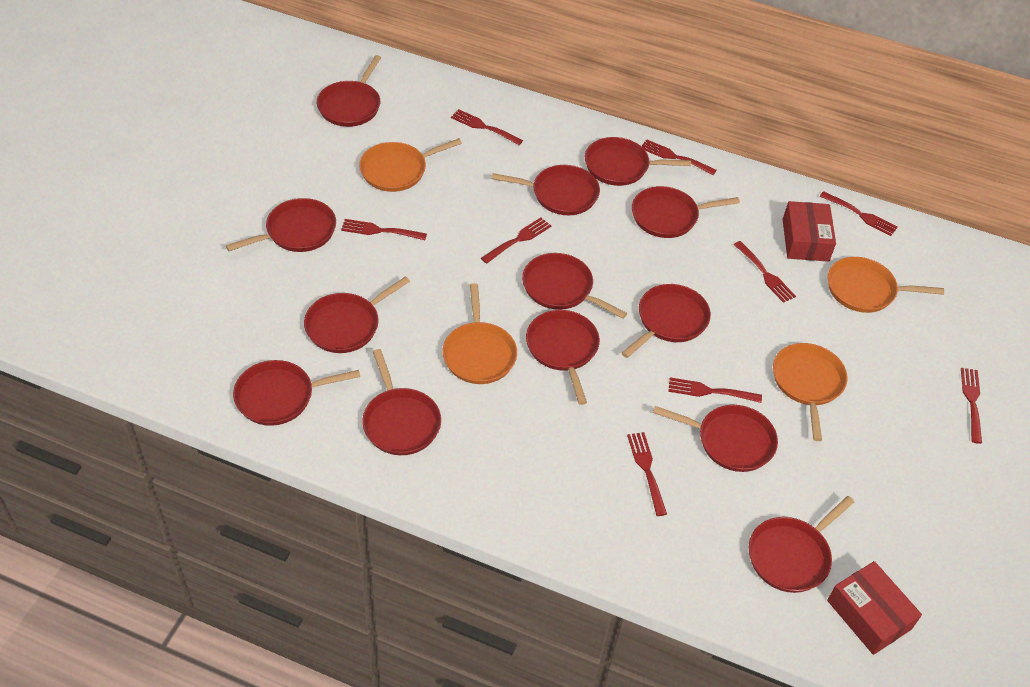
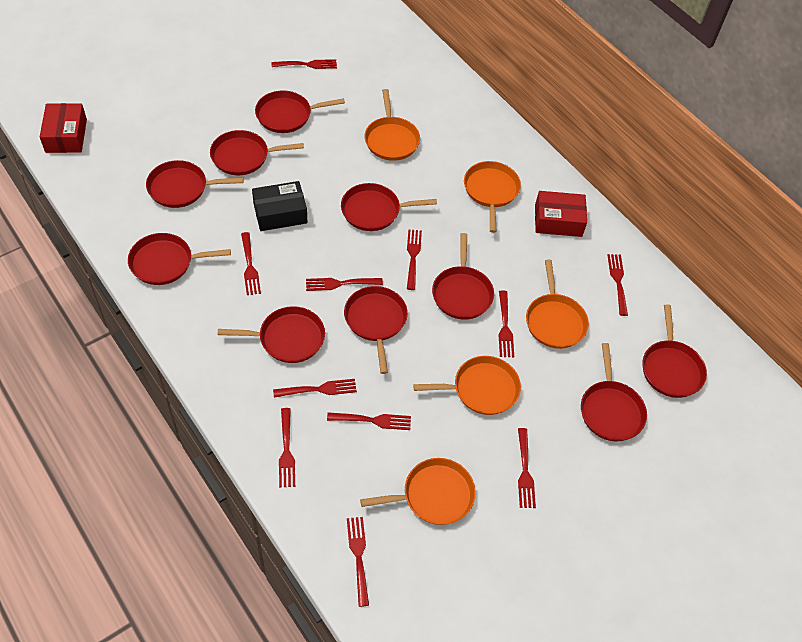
black box: none = 0 -> [252,181,307,231] = 1
orange pan: [359,138,462,192] [442,283,517,384] [773,343,847,441] [828,257,944,313] = 4 -> [360,458,476,525] [365,89,420,161] [413,356,521,415] [464,161,521,233] [526,260,589,349] = 5
red fork: [341,219,427,240] [451,109,523,145] [481,218,551,264] [627,432,667,516] [641,139,717,175] [668,377,762,403] [733,241,796,303] [820,191,898,236] [961,368,982,444] = 9 -> [241,232,261,295] [271,59,337,69] [273,379,357,398] [279,408,295,488] [306,278,383,291] [327,413,411,430] [347,517,369,607] [407,229,422,290] [498,290,514,357] [518,428,536,508] [607,254,628,316] = 11
red pan: [226,198,336,252] [233,360,360,426] [304,276,410,353] [317,55,381,127] [362,349,441,455] [492,165,600,215] [522,253,627,319] [526,310,600,405] [585,137,691,186] [622,284,711,358] [632,186,740,238] [653,405,778,472] [749,496,854,593] = 13 -> [128,233,231,285] [146,160,243,208] [210,130,304,175] [218,306,325,363] [255,90,345,133] [341,183,437,231] [344,286,408,374] [432,233,494,320] [581,343,647,441] [642,305,707,398] = 10

